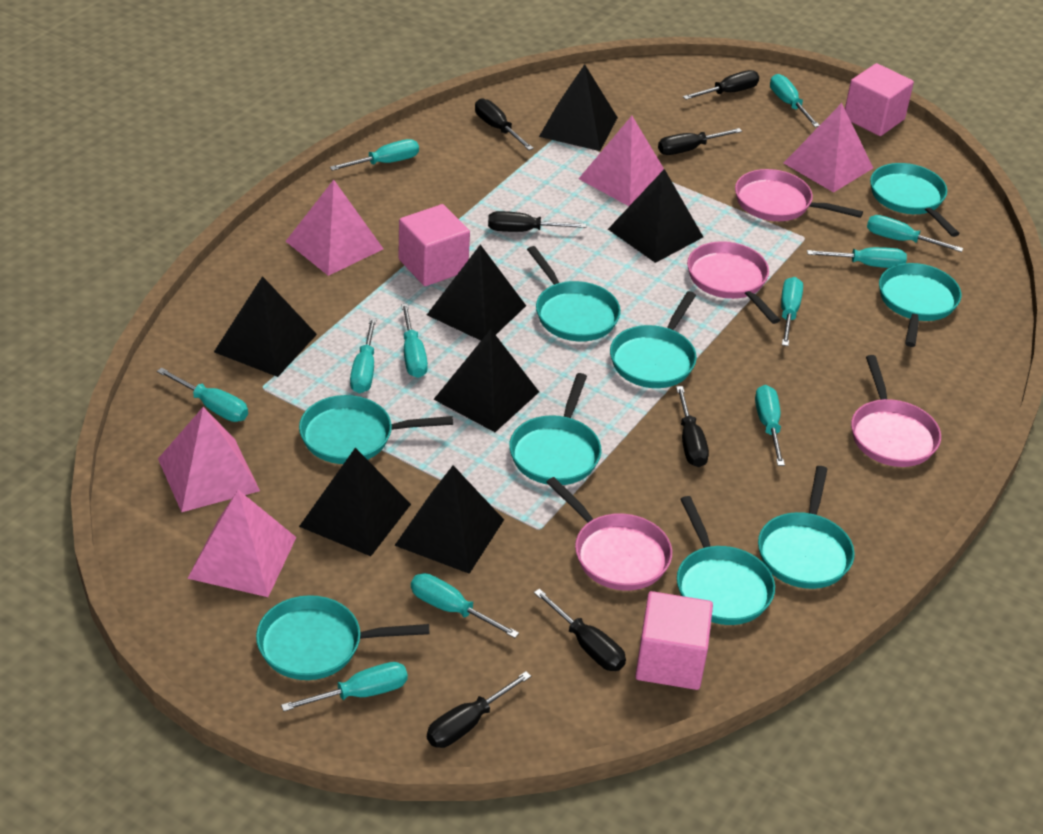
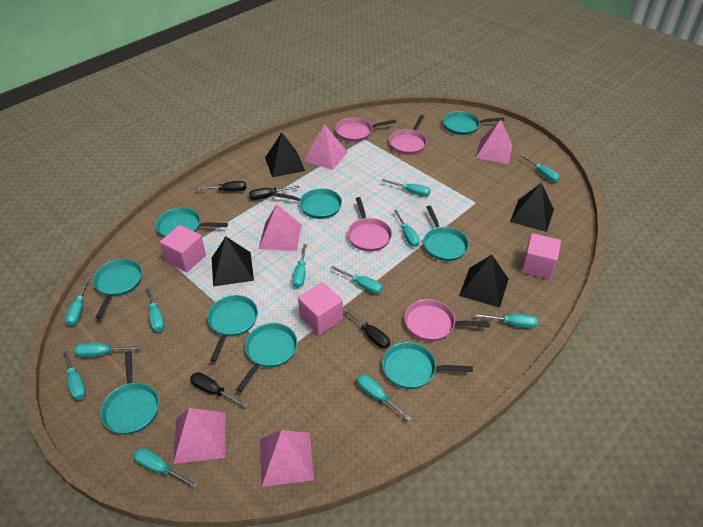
black pyramid: [214,276,317,377] [299,448,411,556] [394,465,504,574] [427,244,526,341] [434,329,539,432] [539,64,618,151] [608,169,703,263] = 7 -> [212,236,254,286] [265,132,305,177] [459,255,508,308] [510,183,554,232] = 4
black screwdriver: [427,671,531,748] [475,99,534,150] [488,211,586,232] [534,589,626,671] [658,128,742,155] [676,386,709,467] [683,70,759,100] = 7 -> [190,372,248,408] [195,181,246,192] [249,185,300,200] [343,308,390,348] = 4
turquoise screwdriver: [157,367,248,422] [281,662,408,712] [330,139,419,171] [350,318,377,393] [401,303,428,378] [411,573,519,638] [755,385,785,466] [770,74,820,127] [781,277,803,346] [807,247,907,268] [867,215,963,252] = 11 -> [62,348,86,400] [65,277,89,326] [74,343,141,357] [133,448,197,488] [146,285,164,332] [292,244,307,288] [331,266,383,294] [357,374,412,421] [382,179,431,197] [394,210,420,247] [475,314,538,328] [520,155,560,182] = 12

